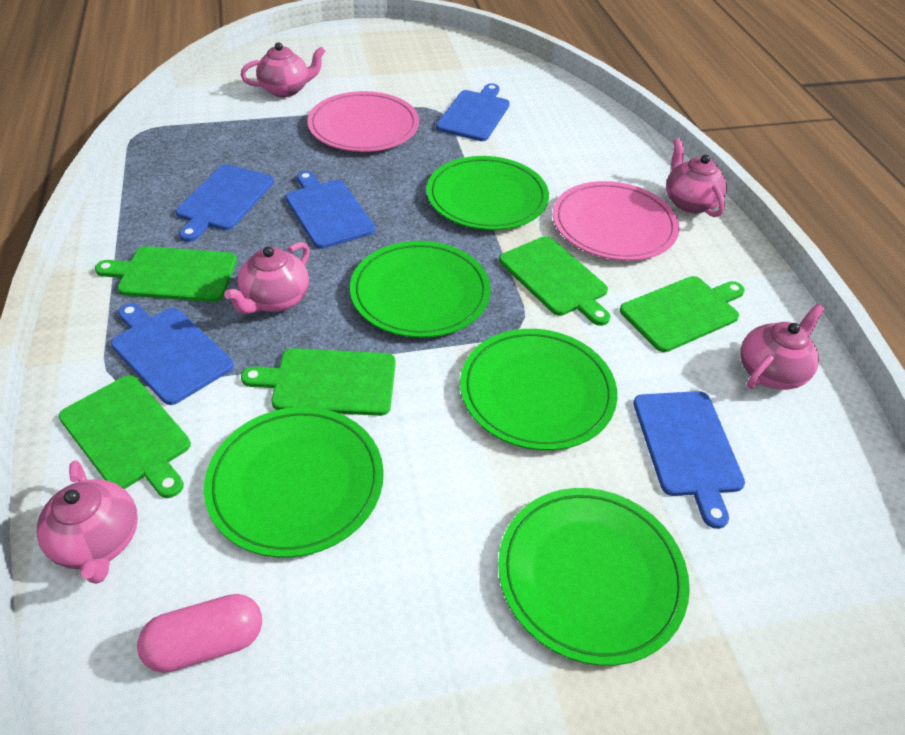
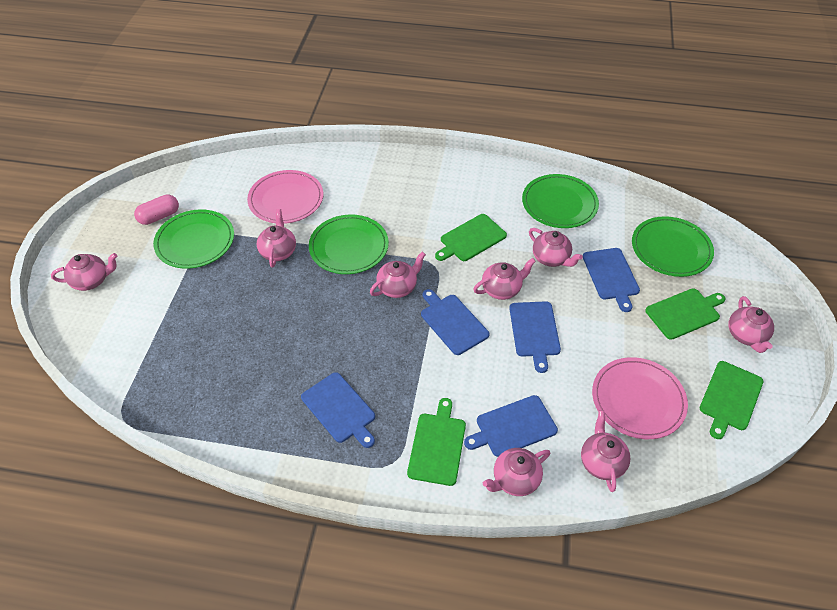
green cutting board: [59,375,191,498] [95,246,237,302] [241,348,396,416] [499,236,611,326] [620,276,745,352] = 5 -> [407,398,466,486] [435,214,507,261] [645,289,726,340] [700,361,763,439] = 4
green plate: [204,407,384,558] [350,241,491,338] [427,156,549,230] [460,329,617,450] [498,488,690,666] = 5 -> [153,209,234,269] [309,214,389,274] [522,174,599,228] [632,216,714,277] = 4
pink teapot: [37,460,138,584] [224,242,310,314] [241,42,326,97] [666,138,727,217] [740,304,824,390] = 5 -> [51,253,117,291] [257,209,296,268] [370,252,426,298] [473,258,536,300] [483,448,550,496] [529,228,583,267] [581,410,631,492] [728,296,774,353] = 8

